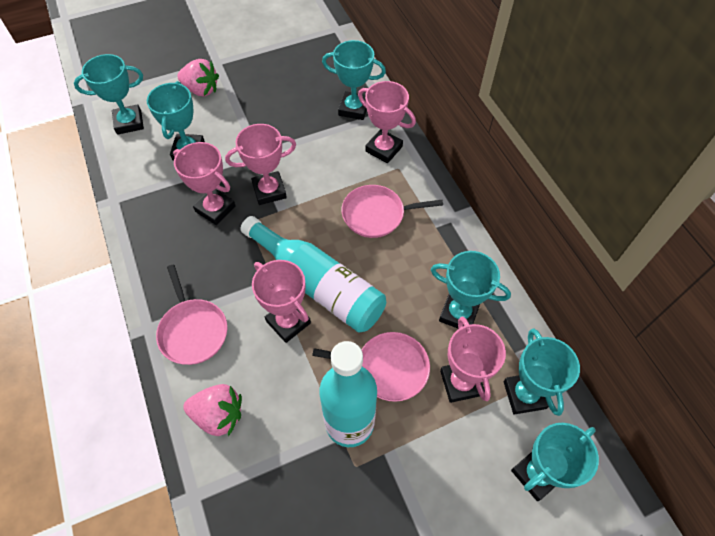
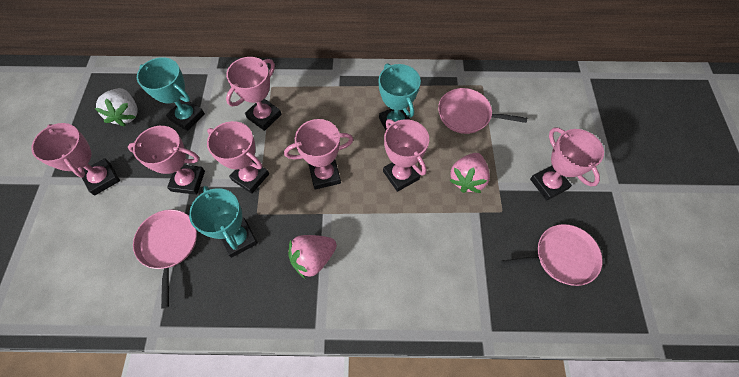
pink trophy: [173,142,236,225] [225,124,296,205] [252,260,311,343] [358,81,416,163] [440,316,506,403] = 5 -> [31,123,120,196] [128,126,205,195] [207,121,269,194] [226,57,282,131] [284,119,353,190] [383,119,429,192] [530,127,604,200] = 7
turquoise bottle: [240,216,386,333] [319,341,377,447] = 2 -> none = 0
turquoise trophy: [74,54,144,135] [147,81,205,160] [322,40,386,120] [431,251,511,328] [504,328,580,416] [511,423,599,501] = 6 -> [137,57,205,131] [189,186,258,258] [379,63,421,130] = 3
white strawberry: none = 0 -> [95,88,138,127] = 1

